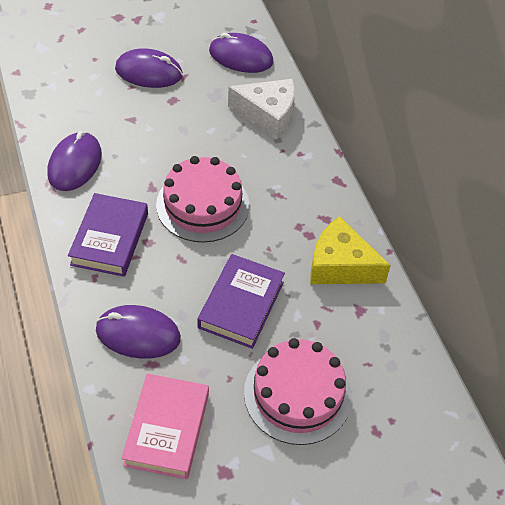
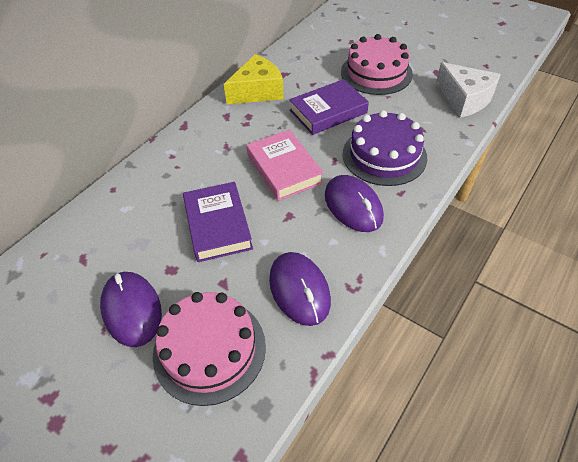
purple cake: none = 0 -> [343,110,427,186] = 1
purple mouse: [47,131,102,191] [96,305,181,359] [115,48,183,88] [209,33,274,73] = 4 -> [100,272,162,347] [269,252,331,326] [325,175,384,232] = 3

